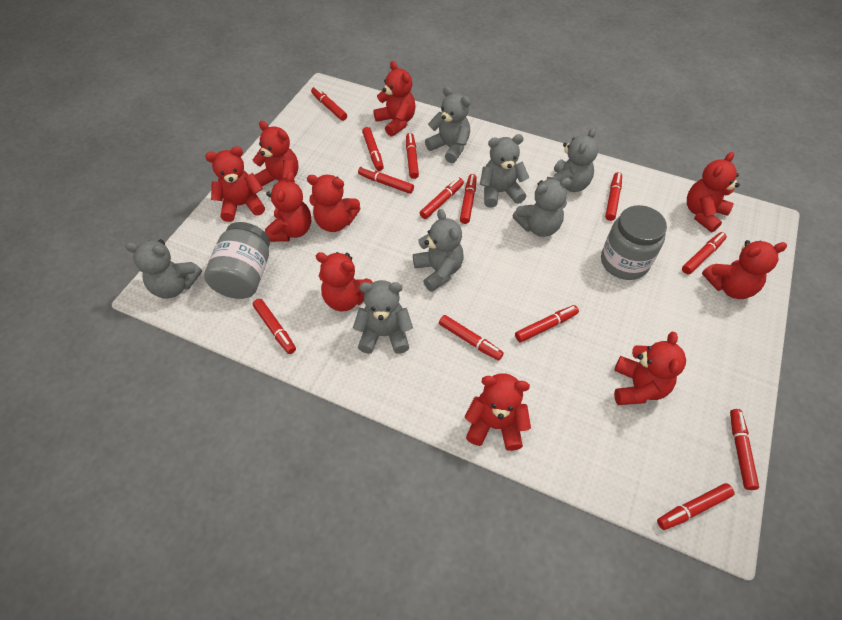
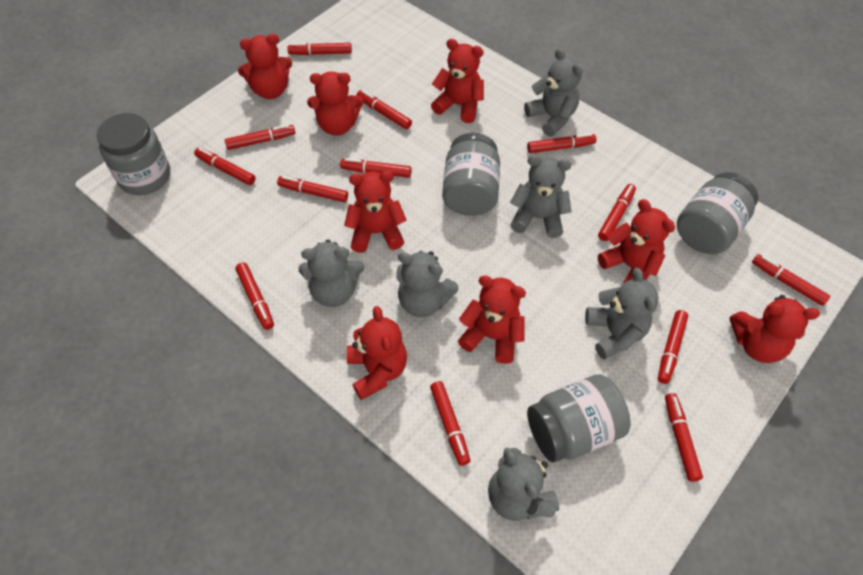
grey jar: [204,222,270,299] [601,205,667,280] = 2 -> [97,113,170,195] [442,133,500,216] [527,374,631,462] [677,172,758,254] = 4
grey teddy bear: [125,239,202,298] [353,280,413,354] [413,209,464,292] [425,86,470,163] [480,134,529,208] [513,178,572,237] [547,128,598,192] = 7 -> [299,240,364,307] [396,251,459,317] [488,448,559,521] [510,155,572,238] [524,48,583,137] [585,268,659,359] = 6
red teddy bear: [205,146,265,222] [252,121,299,186] [265,171,311,242] [307,175,361,232] [316,252,373,311] [373,61,416,137] [465,373,531,451] [614,332,686,405] [687,152,740,232] [702,240,787,299] = 10 -> [238,34,292,99] [307,71,363,136] [344,171,407,253] [346,306,407,400] [431,39,484,123] [458,276,526,364] [598,199,675,284] [730,295,820,363] = 8

